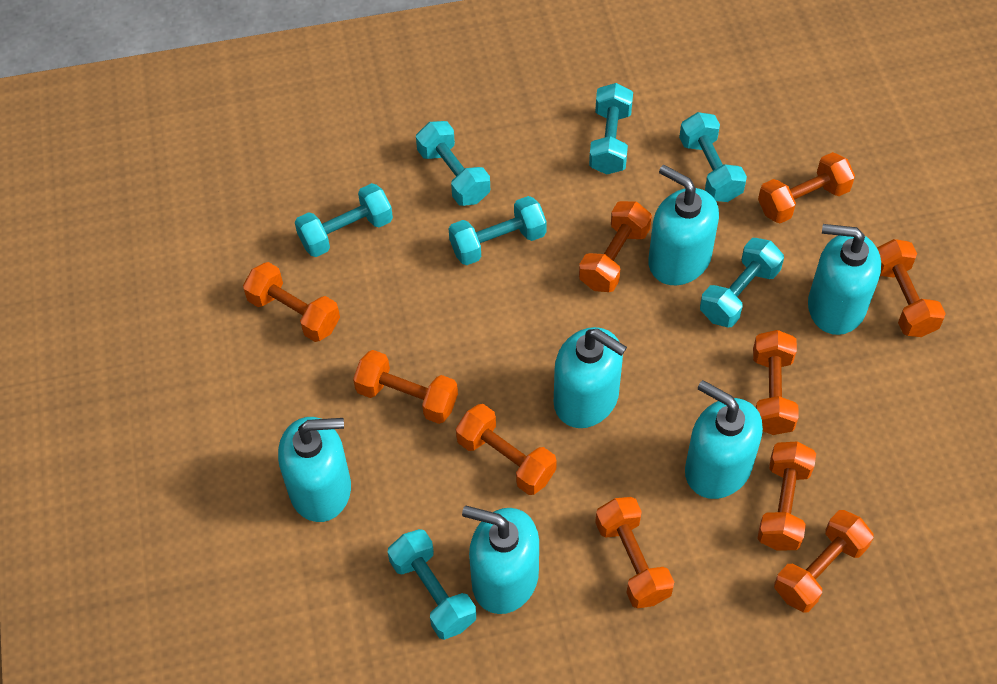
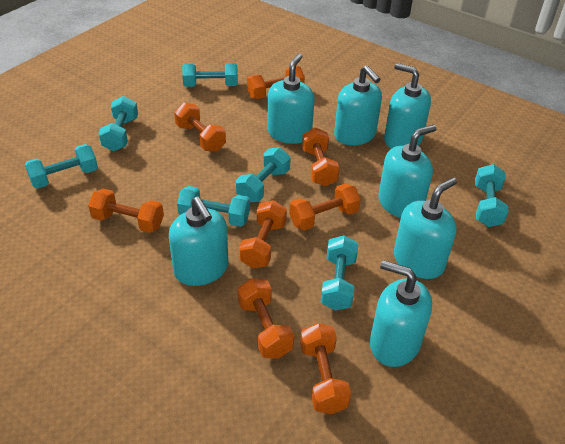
orange dumbbell: [243,262,340,342] [353,350,458,424] [456,404,557,495] [579,201,652,292] [595,497,674,609] [753,330,799,435] [757,442,816,551] [758,152,855,223] [774,510,874,613] [877,239,946,337] = 10 -> [88,188,164,233] [174,103,226,152] [238,278,294,359] [239,200,287,268] [247,66,305,99] [289,183,361,230] [300,323,351,414] [302,127,340,186] = 8
turquoise soap dispenser: [278,417,351,522] [462,506,539,614] [554,327,627,428] [648,165,719,285] [685,380,763,499] [808,224,881,335] = 6 -> [169,197,229,286] [267,53,315,144] [334,65,382,145] [370,260,432,367] [378,125,436,218] [384,63,431,149] [394,177,457,279] = 7

